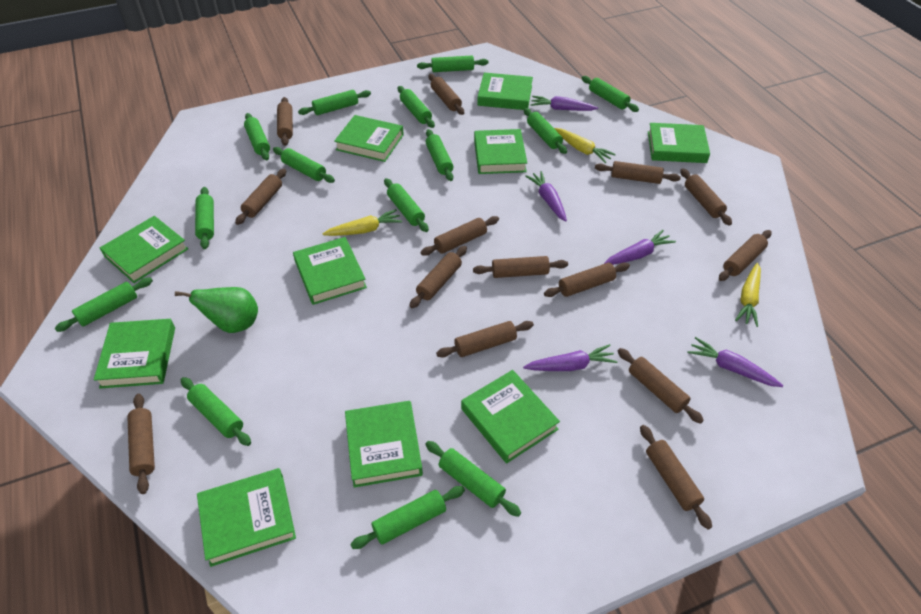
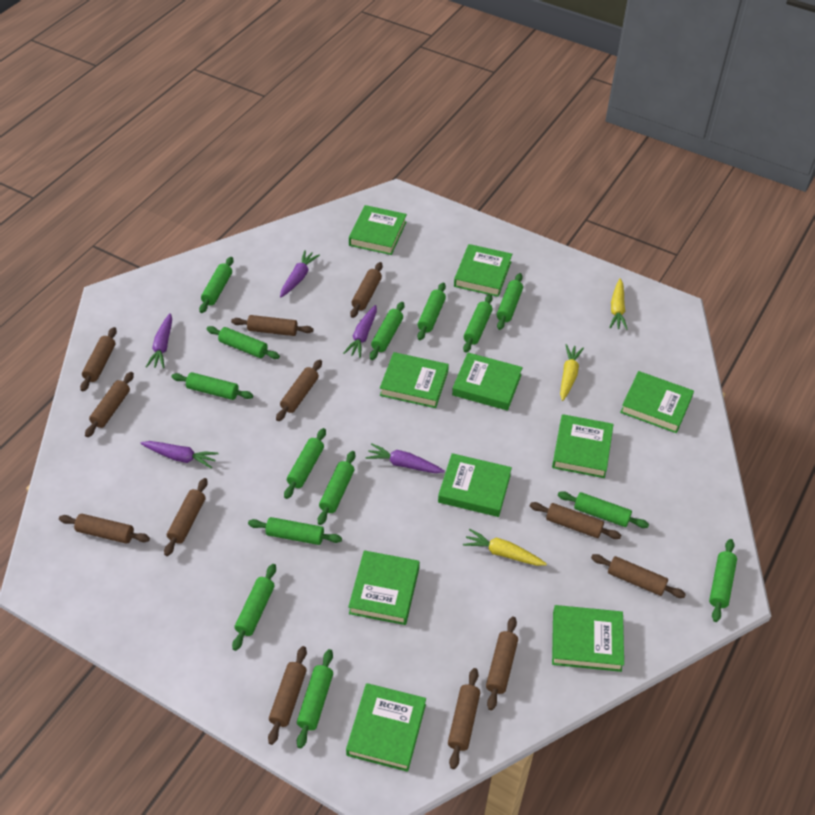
brown rolling pin: [127,394,155,494] [235,169,286,225] [277,97,293,146] [409,246,467,308] [421,216,499,256] [429,74,464,115] [436,321,534,358] [473,256,568,278] [544,263,630,297] [595,161,681,184] [618,348,704,424] [640,425,712,530] [680,168,732,226] [719,230,772,281] = 14 -> [59,514,150,544] [80,327,117,392] [85,372,134,437] [164,478,208,556] [231,315,313,336] [268,646,307,745] [276,360,322,421] [350,262,383,318] [448,668,480,769] [486,616,518,710] [530,502,621,539] [591,554,686,598] = 12
green pear: [175,287,258,333] = 1 -> none = 0

